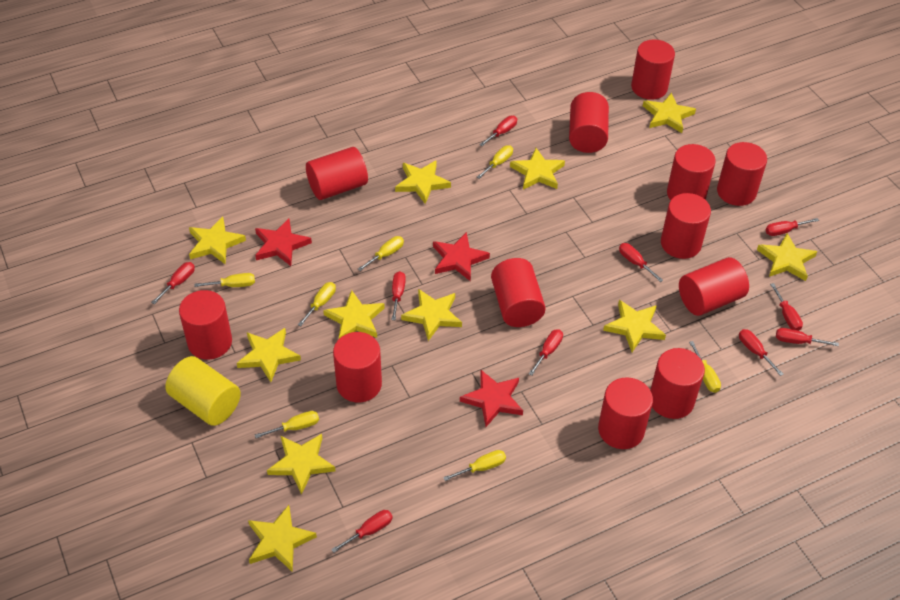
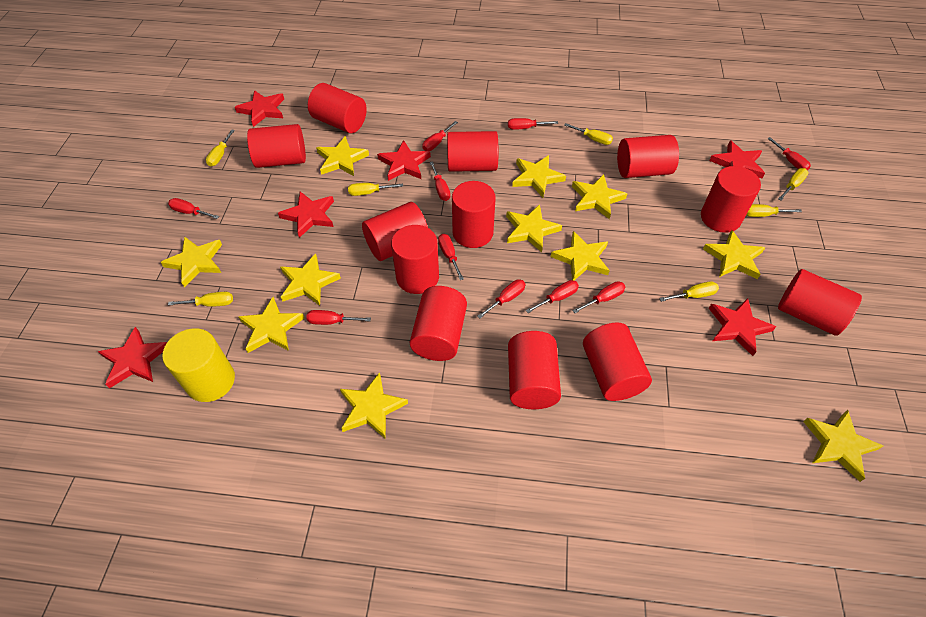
red star: [255,219,312,266] [433,232,490,281] [460,370,523,427] = 3 -> [98,327,167,388] [235,90,284,127] [278,191,334,238] [377,140,431,181] [709,140,765,178] [709,298,776,356] = 6

